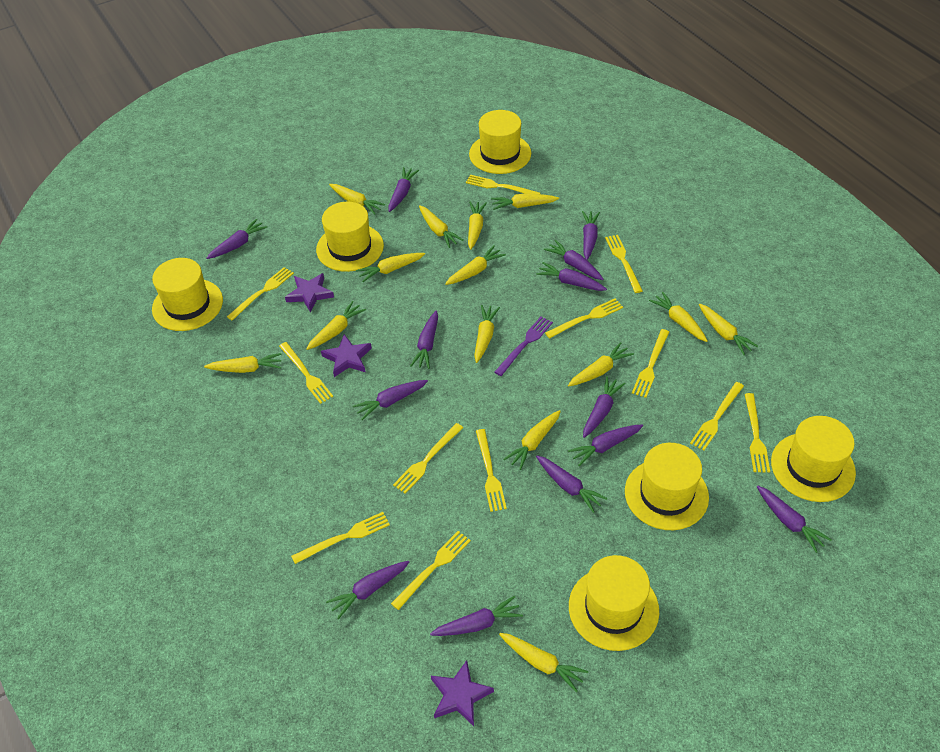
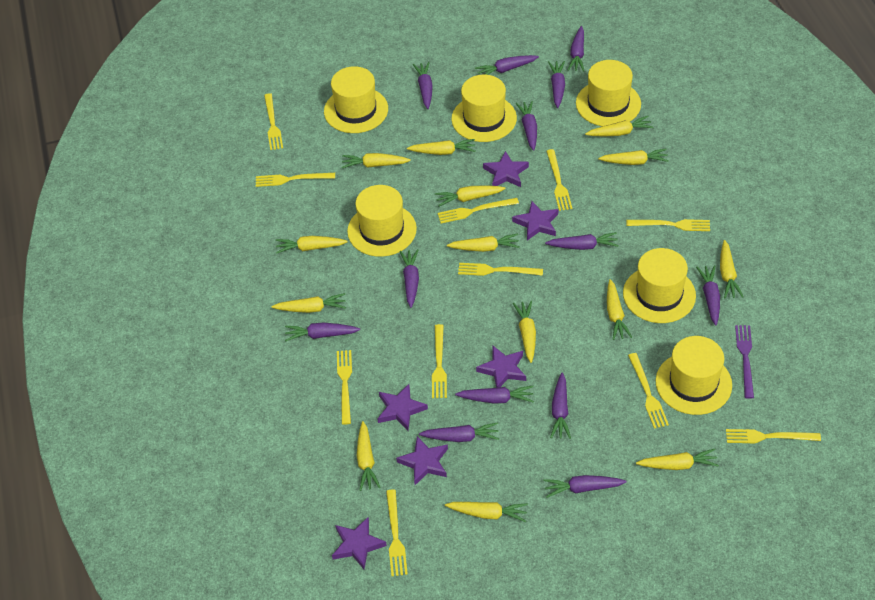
purple star: [285,273,334,313] [321,334,372,377] [431,660,494,726] = 3 -> [332,517,387,569] [377,384,428,430] [396,436,448,485] [476,346,526,388] [483,151,529,187] [512,201,558,240] = 6
yellow fork: [227,267,294,321] [279,342,333,404] [291,512,390,564] [391,531,471,610] [393,423,463,494] [466,175,541,194] [476,429,507,512] [545,298,623,339] [605,235,643,293] [632,329,669,398] [690,382,744,451] [745,393,770,473] = 12 -> [256,173,335,187] [264,93,283,150] [337,350,352,425] [386,489,408,576] [432,324,447,398] [437,198,519,223] [458,263,543,276] [546,149,572,211] [626,219,710,231] [628,353,669,429] [726,429,821,443] = 11

